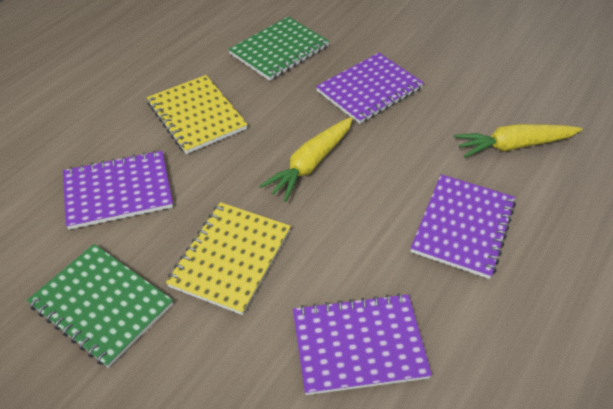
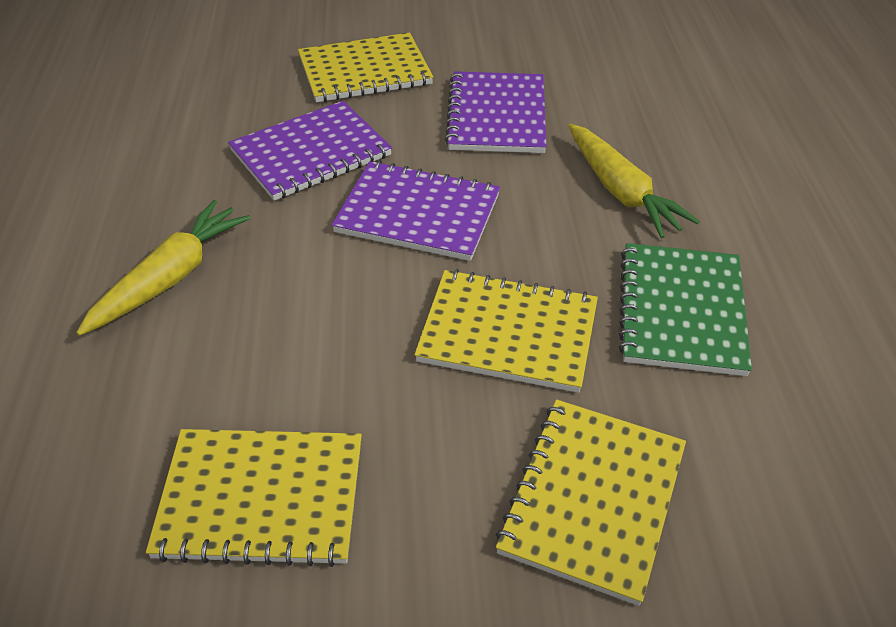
green notebook: [27,244,173,368] [228,17,329,81] = 2 -> [619,243,752,376] = 1
purple notebook: [63,150,173,230] [293,293,432,395] [316,53,424,124] [410,174,516,279] = 4 -> [228,101,392,201] [332,161,500,261] [445,71,547,153] = 3
yellow notebook: [147,75,248,154] [166,202,291,315] = 2 -> [146,429,362,567] [298,33,433,102] [414,269,598,393] [496,399,686,606] = 4

